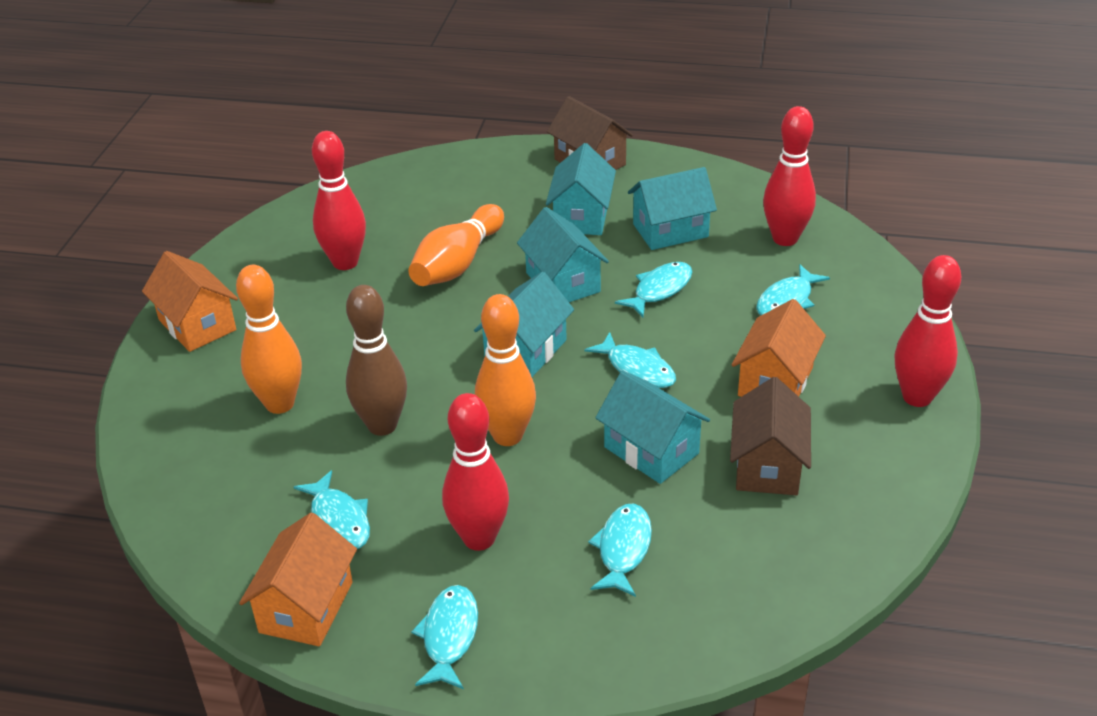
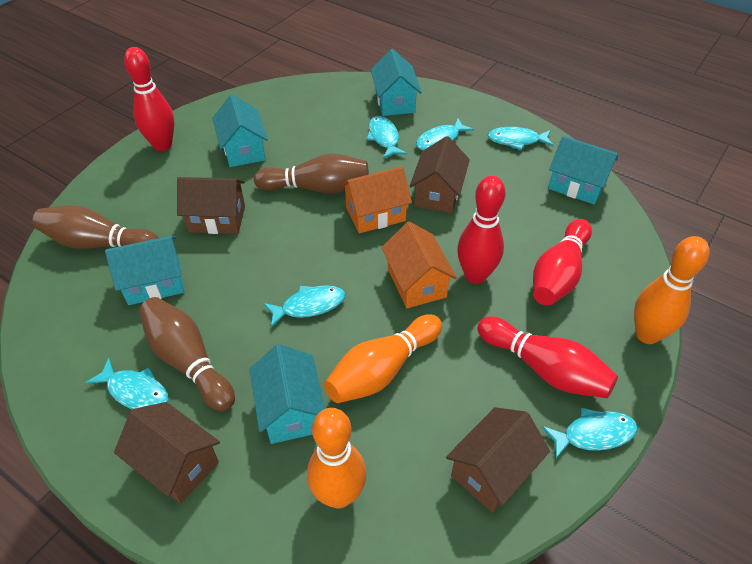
brown bowling pin: [346,285,407,436] = 1 -> [32,205,159,249] [139,297,235,411] [254,154,369,194] = 3
brown house: [547,96,633,170] [730,377,811,495] = 2 -> [114,402,220,504] [177,177,245,234] [410,136,470,213] [446,407,550,513] = 4
orange house: [142,251,238,352] [239,513,357,646] [732,299,826,397] = 3 -> [341,166,412,233] [381,221,457,308] = 2

